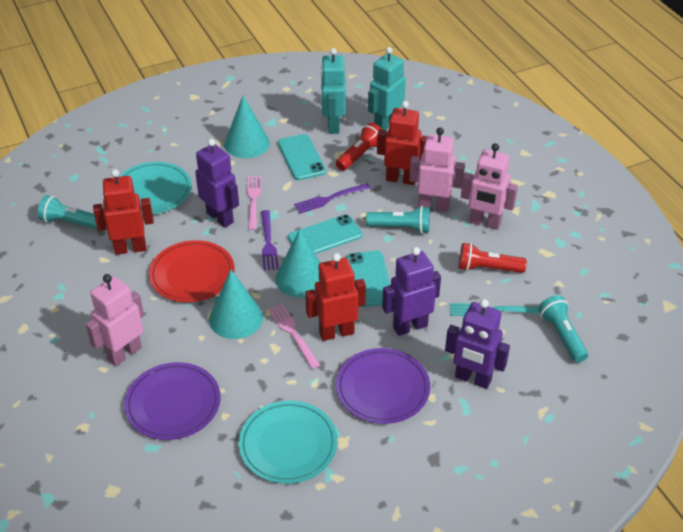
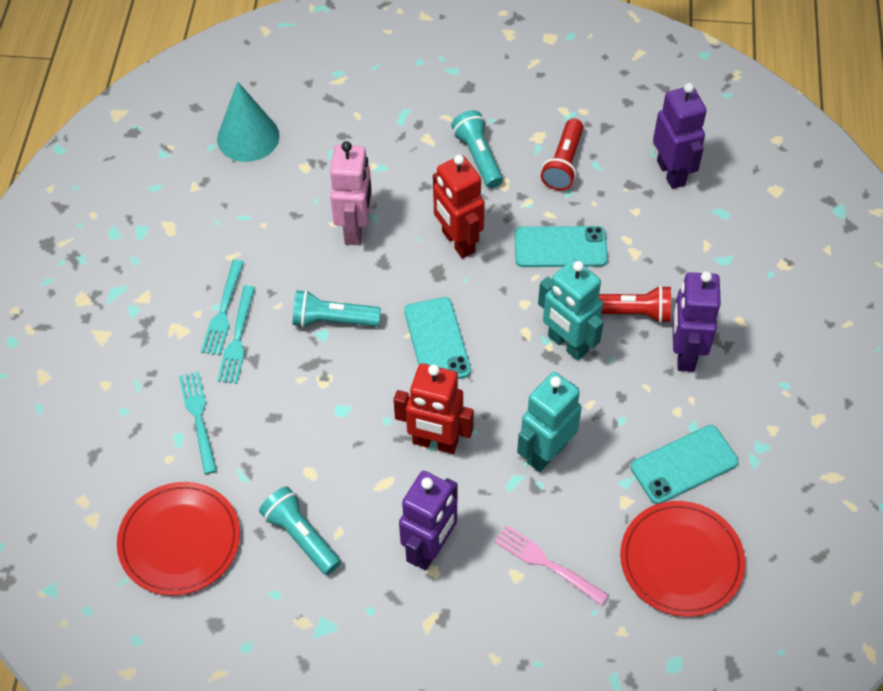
pink fork: [247,176,261,230] [268,304,320,369] = 2 -> [494,525,608,605] = 1
pink robot: [86,274,144,366] [409,127,465,212] [461,143,518,230] = 3 -> [330,141,372,245] = 1
purple fork: [261,210,279,270] [294,183,371,214] = 2 -> none = 0
purple plate: [124,362,221,440] [336,348,430,424] = 2 -> none = 0
red plate: [149,240,235,302] = 1 -> [117,482,240,596] [620,501,745,617] = 2
red robot: [93,169,154,255] [305,253,366,341] [377,101,427,185] = 3 -> [394,363,474,454] [433,154,485,258] = 2
turquoise cone: [209,269,263,339] [224,96,270,158] [276,229,320,298] = 3 -> [217,81,280,162] = 1
turquoise fork: [450,303,540,316] = 1 -> [179,371,217,474] [201,260,244,355] [217,285,255,384] = 3
turquoise plate: [119,162,192,214] [239,401,338,484] = 2 -> none = 0

